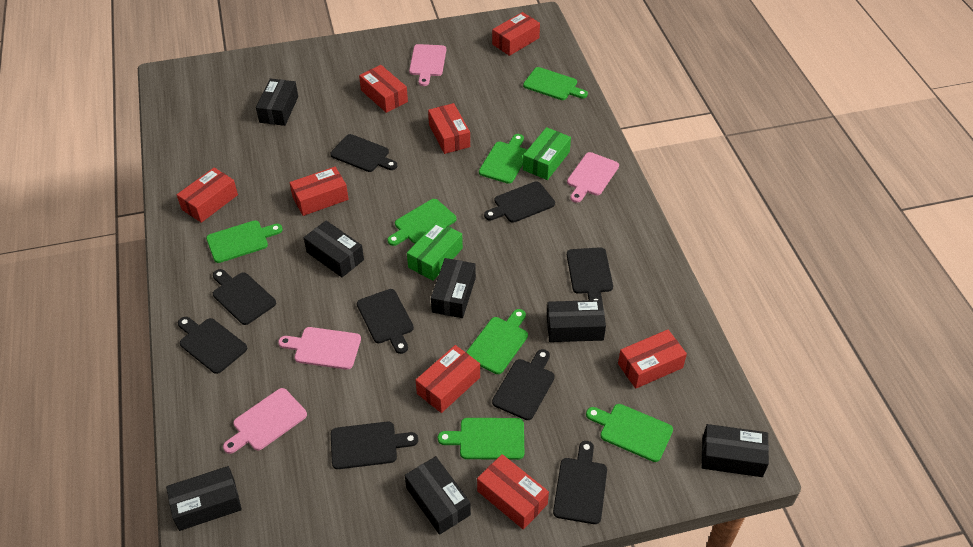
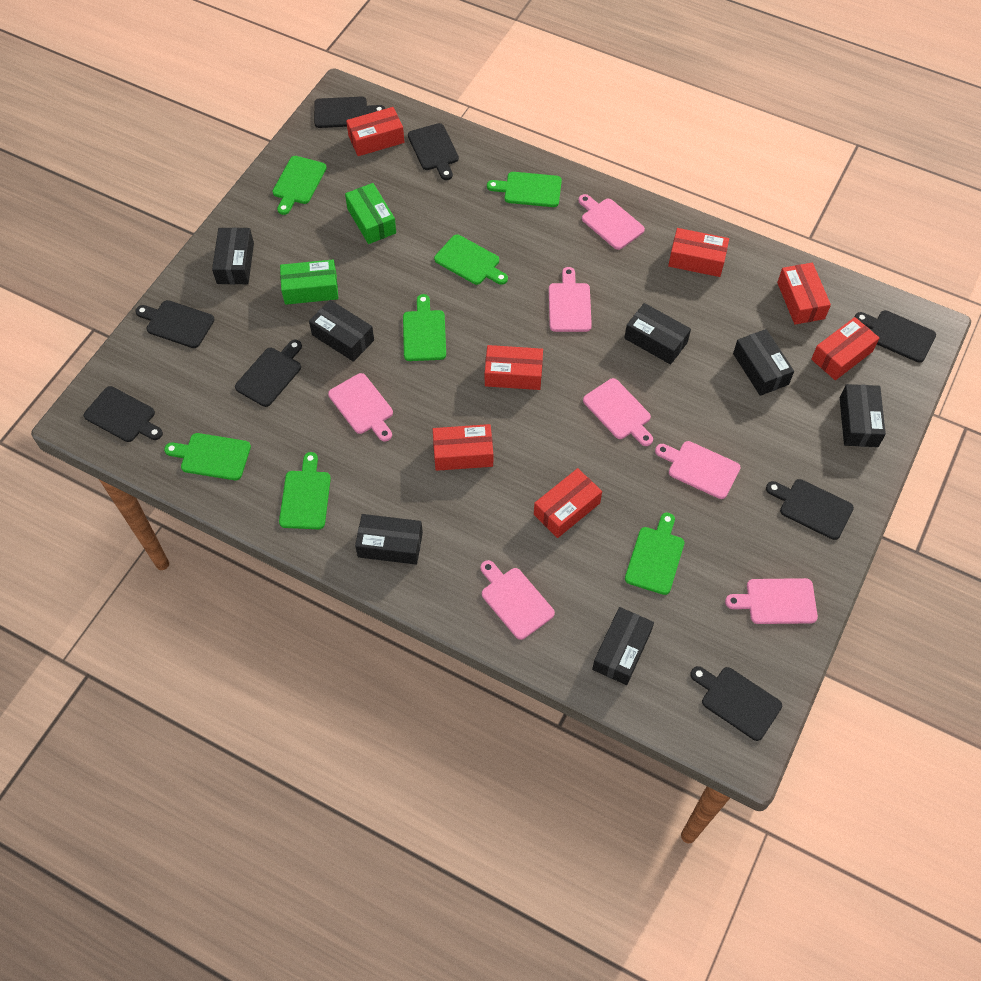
black cutting board: [178,317,247,374] [213,269,276,325] [330,134,397,172] [331,422,418,469] [357,289,414,354] [484,181,555,223] [492,349,555,420] [553,441,607,524] [567,247,613,300] = 9 -> [84,386,163,442] [135,300,215,348] [235,340,302,407] [314,97,385,128] [408,123,459,180] [690,666,782,741] [766,479,854,540] [855,310,936,363] = 8
pink cutting board: [223,388,307,454] [278,327,361,370] [409,44,446,86] [567,152,619,203] = 4 -> [328,373,393,442] [480,560,555,640] [549,267,592,332] [578,194,645,250] [583,378,653,446] [655,441,741,499] [725,578,818,624] = 7
red box: [177,167,238,223] [289,167,349,216] [359,65,408,113] [416,345,480,413] [428,103,470,154] [477,454,549,530] [492,12,540,56] [618,329,687,389] = 8 -> [346,107,404,156] [433,424,493,471] [485,345,543,390] [534,468,602,538] [668,228,729,277] [777,263,831,324] [811,317,879,380] = 7

